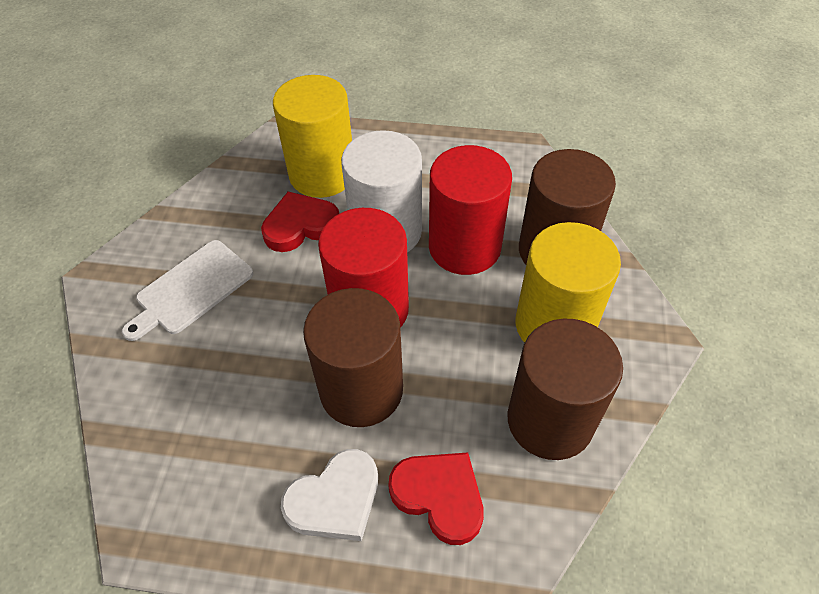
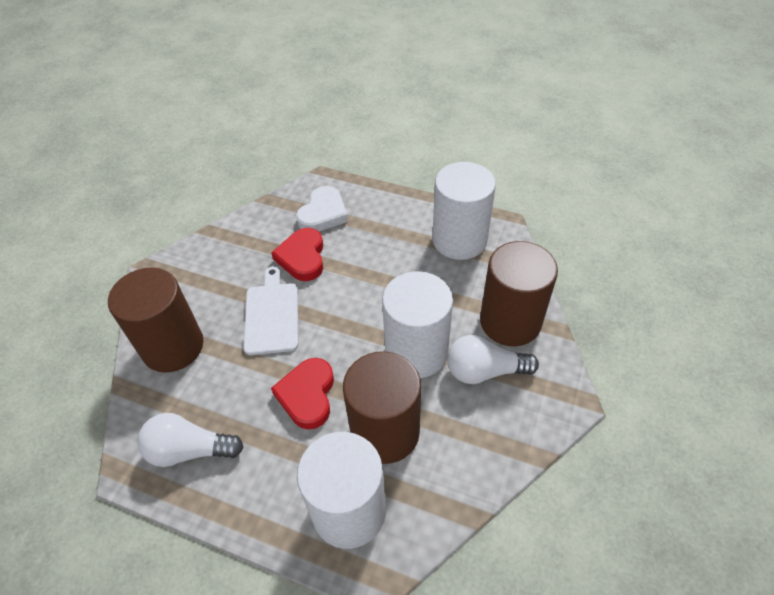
red cylinder: [318,208,409,328] [429,145,512,275] = 2 -> none = 0
white cylinder: [341,130,422,253] = 1 -> [297,432,386,549] [382,271,453,378] [432,162,496,260] = 3
white light bulb: none = 0 -> [137,413,244,467] [447,335,539,384] = 2
yellow cylinder: [273,75,352,198] [516,222,621,343] = 2 -> none = 0

